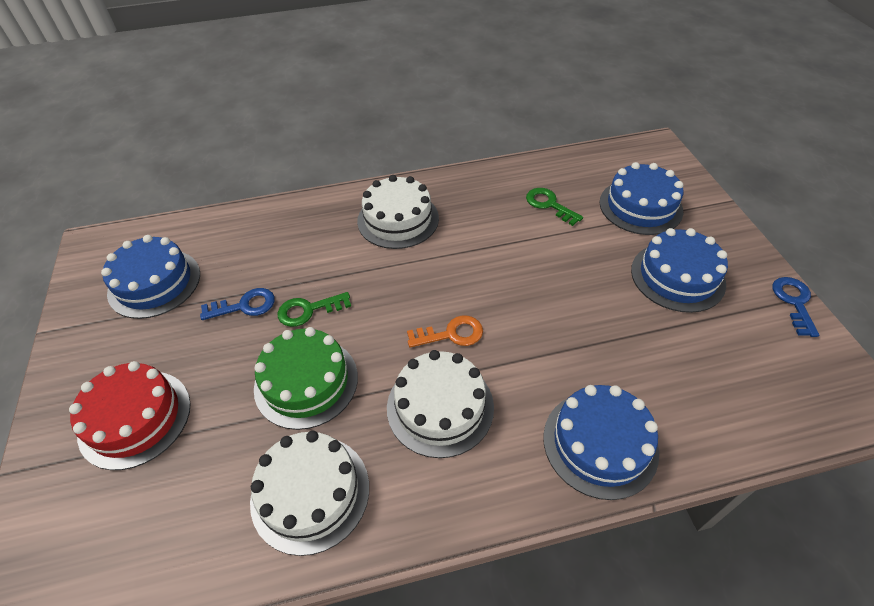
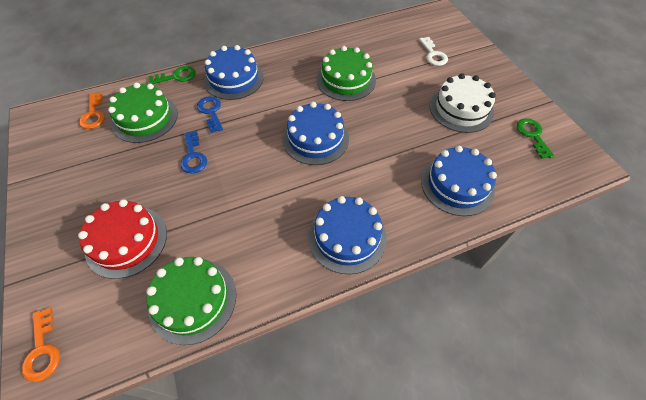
green cake: [254,327,358,430] = 1 -> [108,83,178,143] [146,257,236,345] [317,46,376,101] = 3
orange key: [407,315,483,348] = 1 -> [22,308,60,382] [79,92,105,129] = 2
white cake: [250,431,369,556] [357,175,439,249] [387,350,494,458] = 3 -> [430,73,496,133] = 1
white key: none = 0 -> [419,37,448,66] = 1

